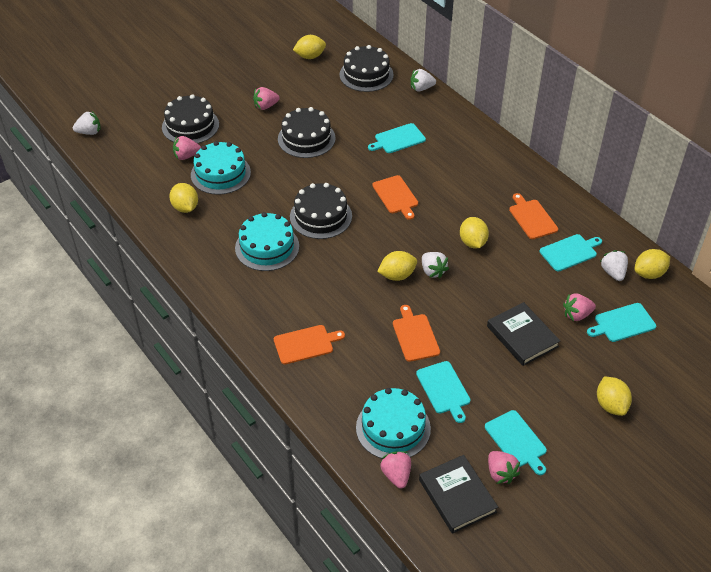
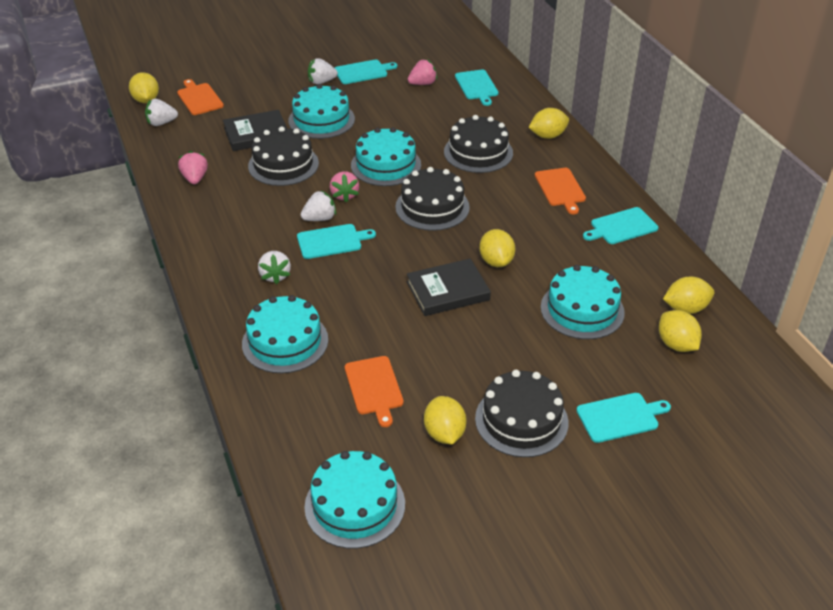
orange cutting board: [274,325,345,364] [372,175,418,220] [393,305,440,362] [509,193,558,239] = 4 -> [177,79,224,115] [345,356,404,427] [535,168,586,214] = 3
pink strawberry: [173,136,201,160] [253,87,280,110] [380,451,411,489] [488,451,520,484] [563,294,596,321] = 5 -> [178,151,208,184] [330,171,359,202] [408,59,437,85] = 3
turquoise cake: [191,141,251,195] [235,212,299,271] [356,388,431,459] = 3 -> [242,295,328,373] [288,84,355,139] [304,451,405,549] [351,127,421,186] [541,265,625,339] = 5

